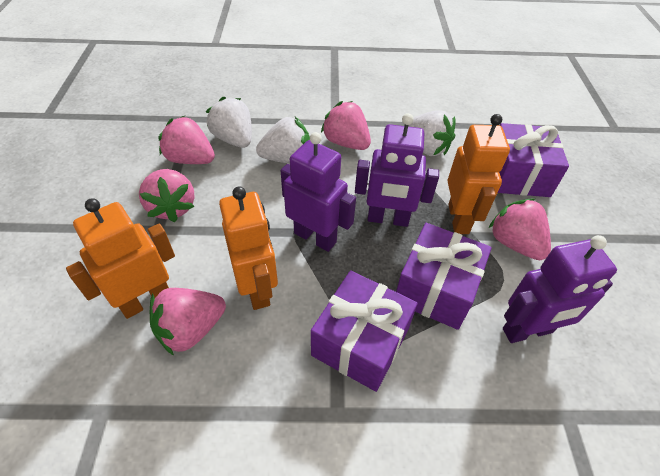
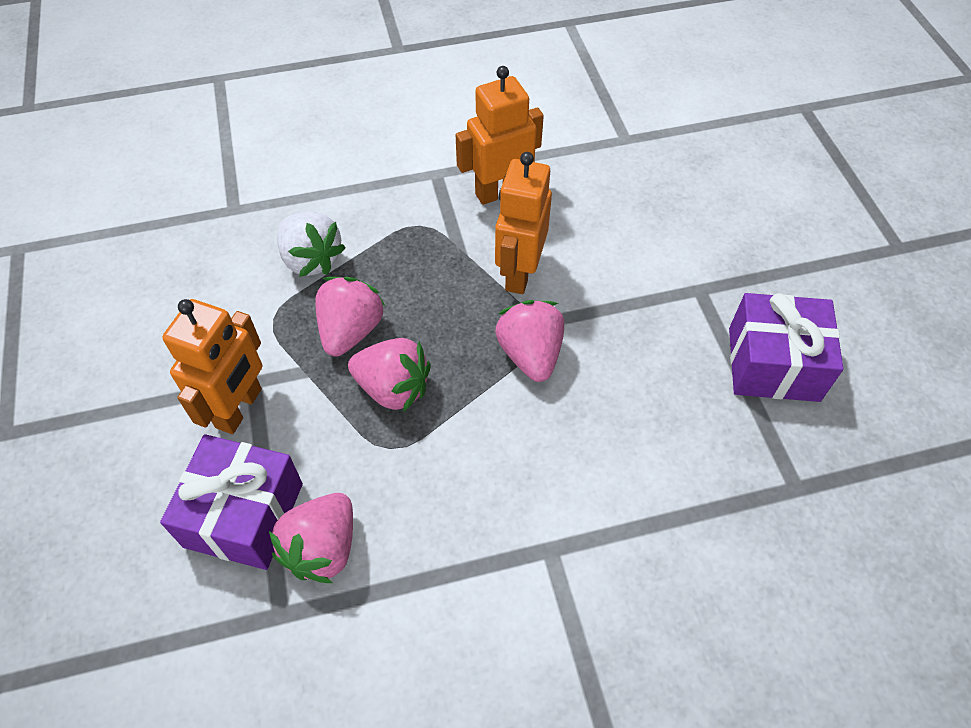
pink strawberry: [139,169,195,222] [150,288,226,356] [158,116,215,164] [321,101,371,150] [489,199,551,260] = 5 -> [269,493,353,583] [315,277,385,356] [348,338,431,412] [495,300,564,382] = 4
purple gift: [311,271,418,392] [396,223,492,330] [498,123,569,197] = 3 -> [160,434,303,570] [729,293,844,402] = 2
purple robot: [281,132,356,252] [355,113,439,227] [503,235,617,343] = 3 -> none = 0
white strawberry: [206,97,252,148] [256,117,310,163] [404,110,456,156] = 3 -> [277,212,346,277] = 1

